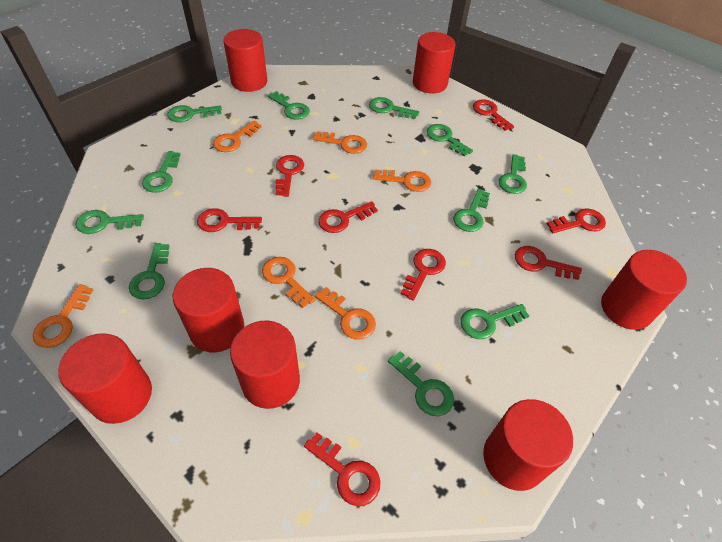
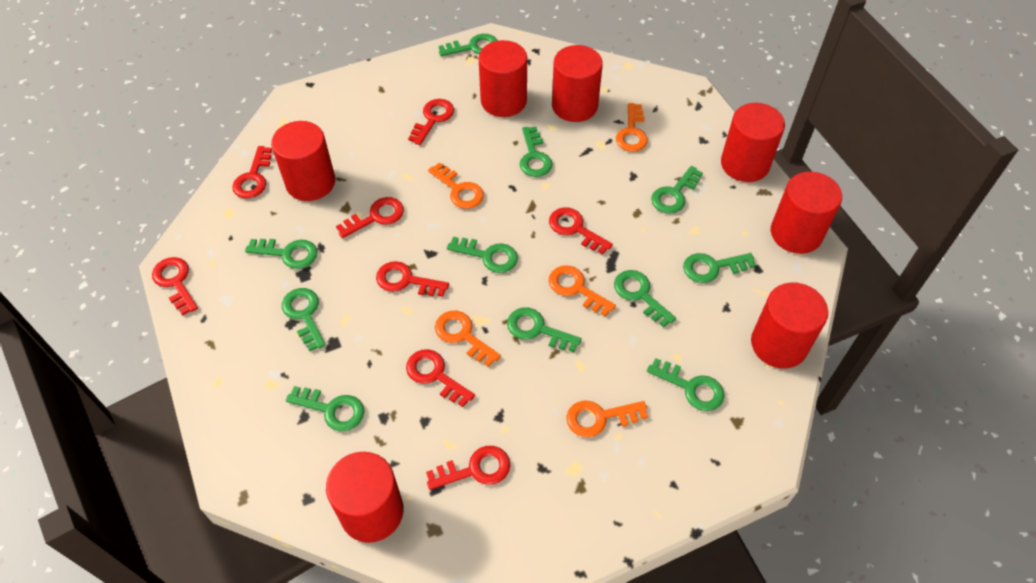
orange key: [33,284,93,348] [213,121,262,152] [262,257,315,308] [313,131,367,154] [315,287,376,340] [373,170,431,192] = 6 -> [428,162,484,209] [435,311,501,367] [548,265,616,317] [566,400,648,437] [616,103,648,152] = 5

